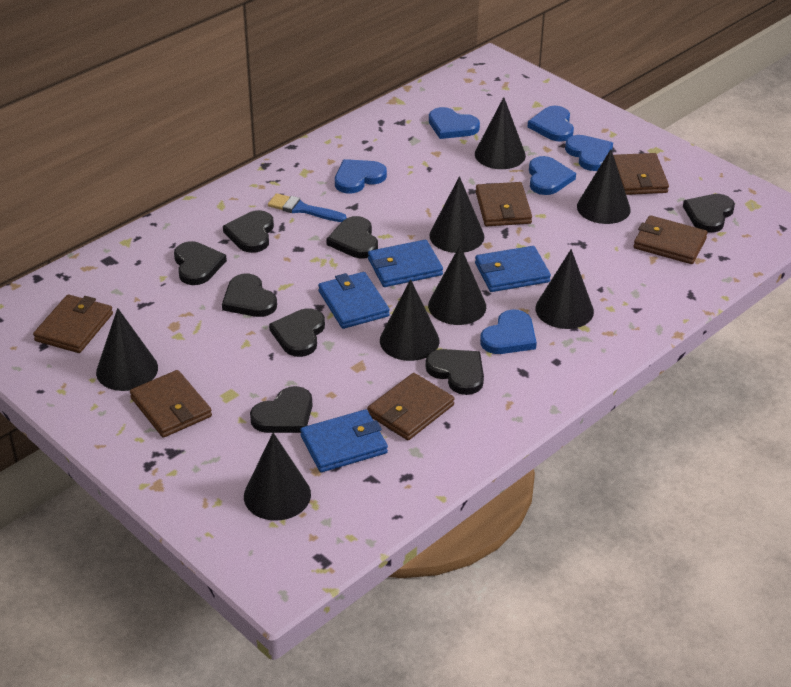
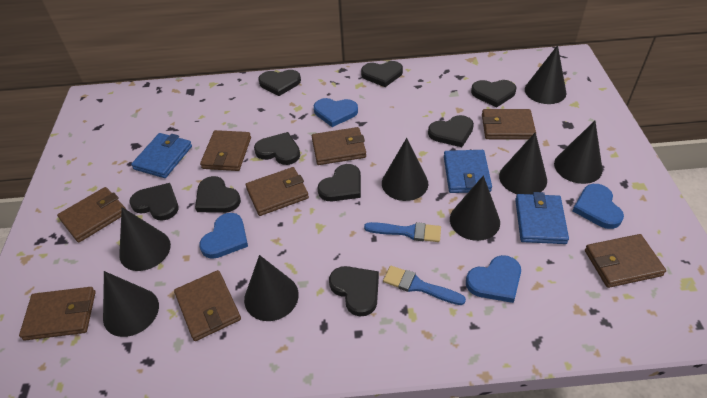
black heart: [174,241,227,285] [222,274,277,317] [223,210,274,253] [250,386,312,433] [269,308,325,357] [326,216,378,258] [425,349,484,395] [683,194,735,233] = 8 -> [129,183,179,221] [195,176,241,213] [254,132,300,165] [258,70,301,96] [317,164,361,201] [329,266,379,316] [361,61,403,87] [428,115,474,147] [471,80,516,108] = 9
blue brush: [268,193,347,222] = 1 -> [364,222,441,242] [383,266,466,305] = 2
blue heart: [335,159,387,193] [429,107,480,139] [480,309,537,354] [528,106,574,142] [529,156,576,195] [565,135,613,171] = 6 -> [199,213,248,259] [314,98,358,127] [466,255,521,303] [572,184,624,229] = 4
blue wallet: [300,409,388,472] [318,272,390,329] [368,240,443,287] [475,246,551,292] = 4 -> [131,133,192,178] [444,150,492,193] [515,192,569,244] = 3
brown wallet: [33,294,113,353] [130,370,212,438] [367,373,454,440] [476,182,532,226] [613,153,669,195] [633,215,708,264] = 6 -> [19,287,96,340] [57,187,126,243] [174,270,241,341] [200,130,251,171] [245,167,309,216] [312,127,366,165] [482,109,536,140] [585,234,666,288] = 8

